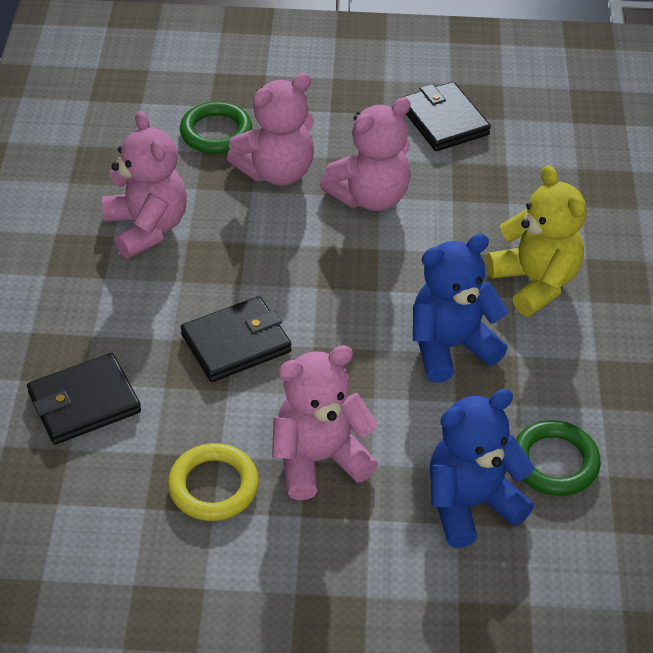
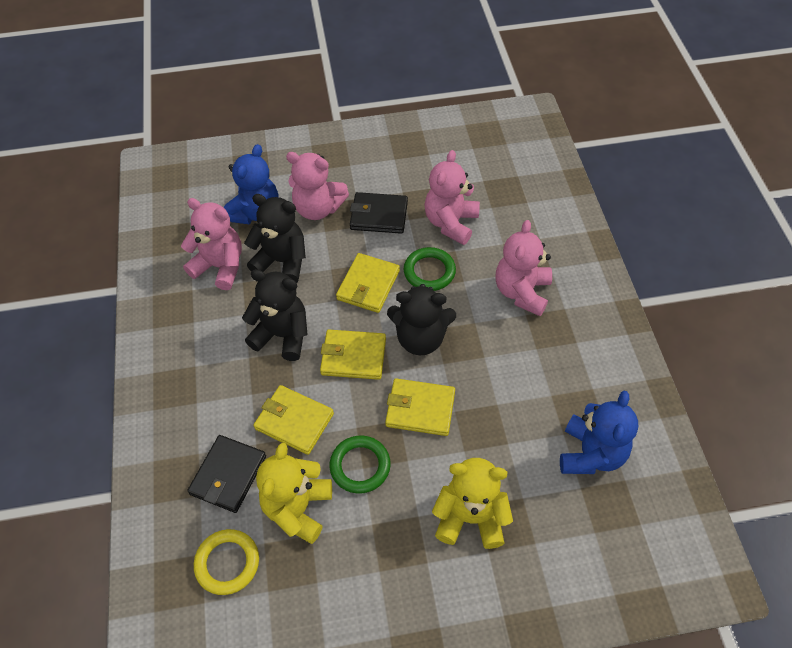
black teddy bear: none = 0 -> [242,269,308,361] [244,194,306,283] [387,284,456,355] = 3
black wallet: [27,353,141,444] [181,296,291,382] [401,82,491,151] = 3 -> [187,435,266,513] [350,192,408,234] = 2
yellow teddy bear: [486,165,586,317] = 1 -> [256,442,332,544] [432,458,513,549] = 2
yellow wallet: none = 0 -> [253,385,334,455] [320,330,386,380] [336,253,400,313] [385,378,455,436] = 4

